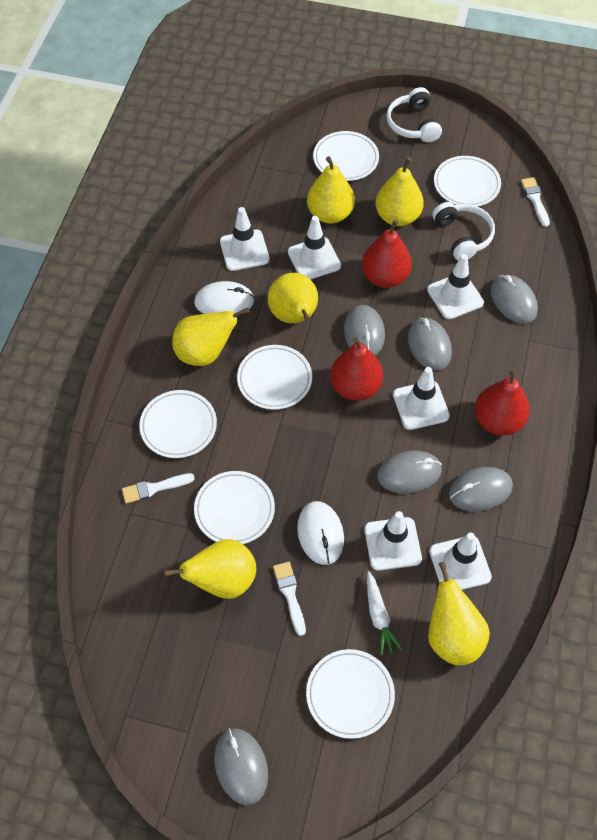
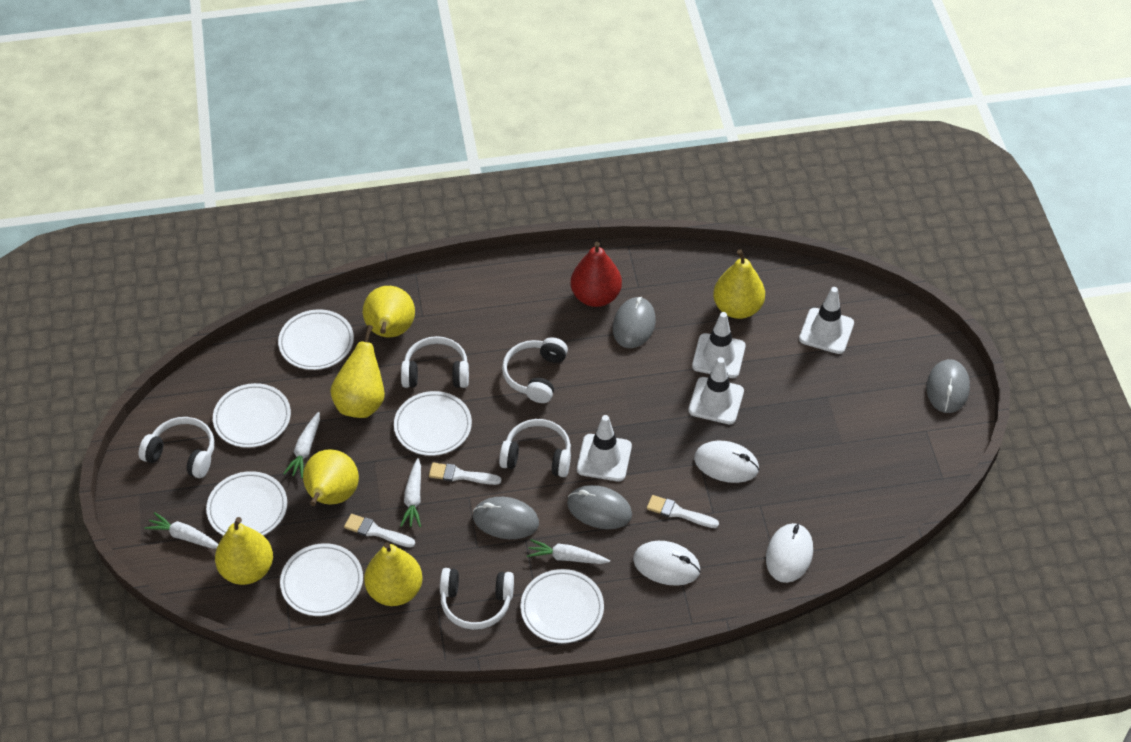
grey mouse: [214,728,268,805] [344,305,385,356] [377,450,442,493] [408,317,452,370] [449,467,513,511] [490,275,538,324] = 6 -> [473,497,539,539] [567,485,632,529] [613,297,656,348] [927,359,970,413] = 4
red pear: [330,337,383,401] [362,219,412,288] [475,368,530,436] = 3 -> [571,242,622,307] = 1
white carrot: [367,571,402,655] = 1 -> [145,512,218,549] [283,412,320,478] [400,458,421,527] [527,539,610,564] = 4
white headphones: [386,87,442,142] [432,202,495,260] = 2 -> [139,417,215,478] [401,336,469,388] [440,568,514,630] [499,419,571,477] [502,337,568,403] = 5
white mouse: [194,281,254,314] [297,501,344,565] = 2 -> [633,541,700,586] [694,441,759,483] [766,523,813,583] = 3
white traffic cone: [220,207,270,271] [288,216,341,280] [364,511,422,571] [393,367,450,430] [427,254,484,319] [429,532,492,590] = 6 -> [577,415,632,481] [688,357,744,424] [692,312,746,378] [799,287,854,354] = 4

